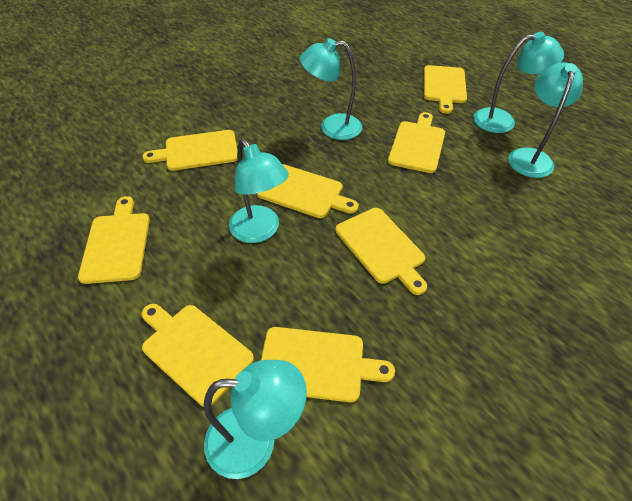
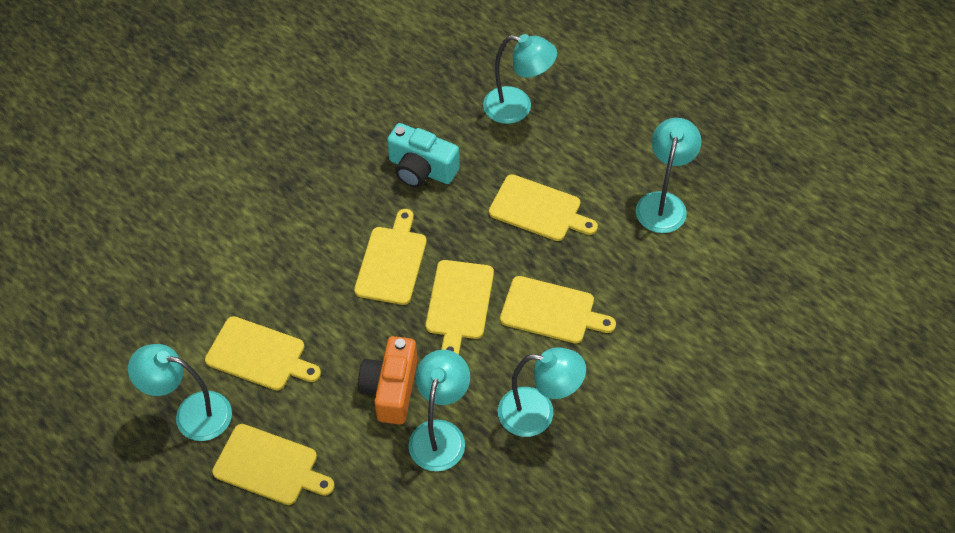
orange camera: none = 0 -> [358,336,417,424] = 1
turquoise camera: none = 0 -> [387,123,460,187] = 1
yellow cutting board: [78,196,150,284] [141,304,254,407] [142,130,238,171] [257,164,359,218] [261,327,395,402] [336,208,427,295] [388,112,445,173] [424,65,467,114] = 8 -> [205,316,321,390] [212,424,335,505] [354,209,427,305] [426,260,494,355] [489,174,598,241] [500,276,616,344] = 6

